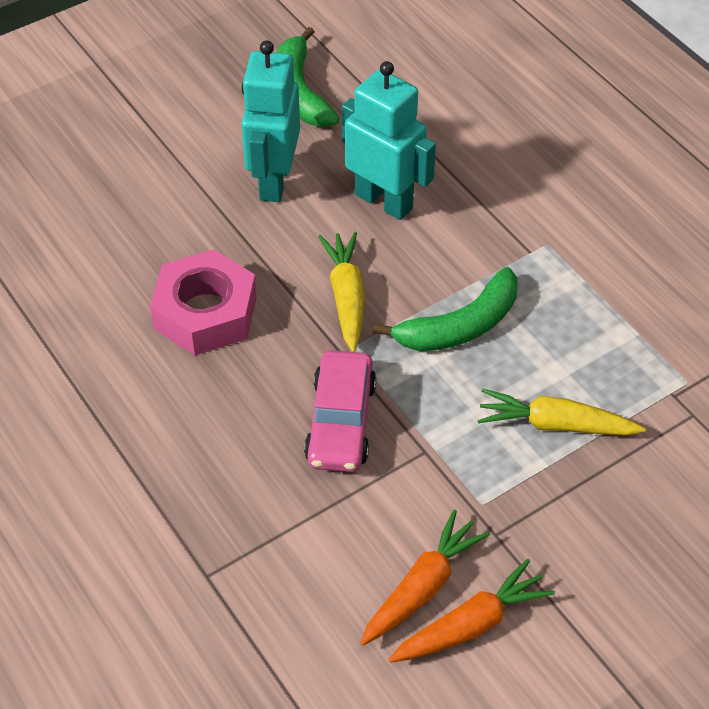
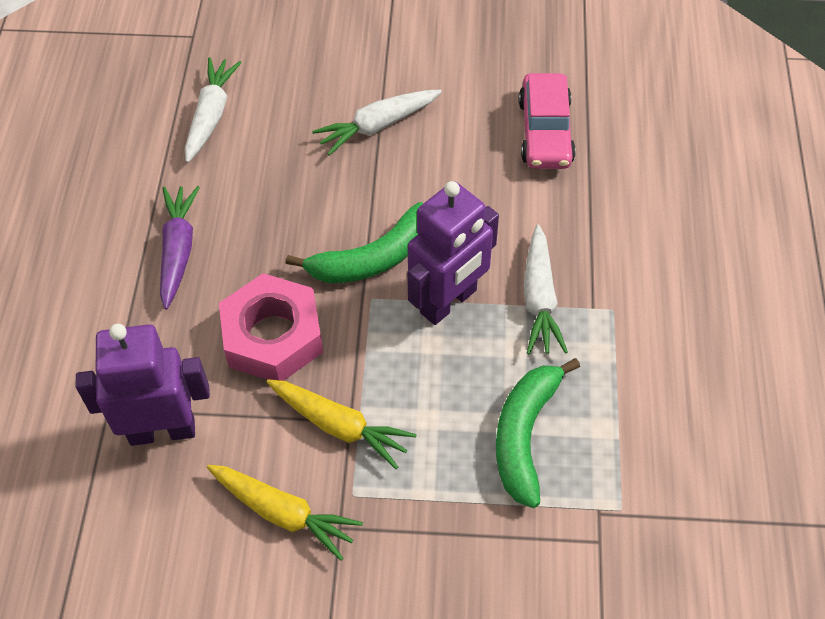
orange carrot: [360,510,490,646] [388,559,555,663] = 2 -> none = 0
purple carrot: none = 0 -> [160,186,200,310] = 1
purple robot: none = 0 -> [76,324,210,446] [407,181,499,325] = 2
turquoise robot: [241,40,300,202] [342,61,436,220] = 2 -> none = 0
white carrot: none = 0 -> [185,57,242,163] [312,90,442,155] [524,225,568,354] = 3

